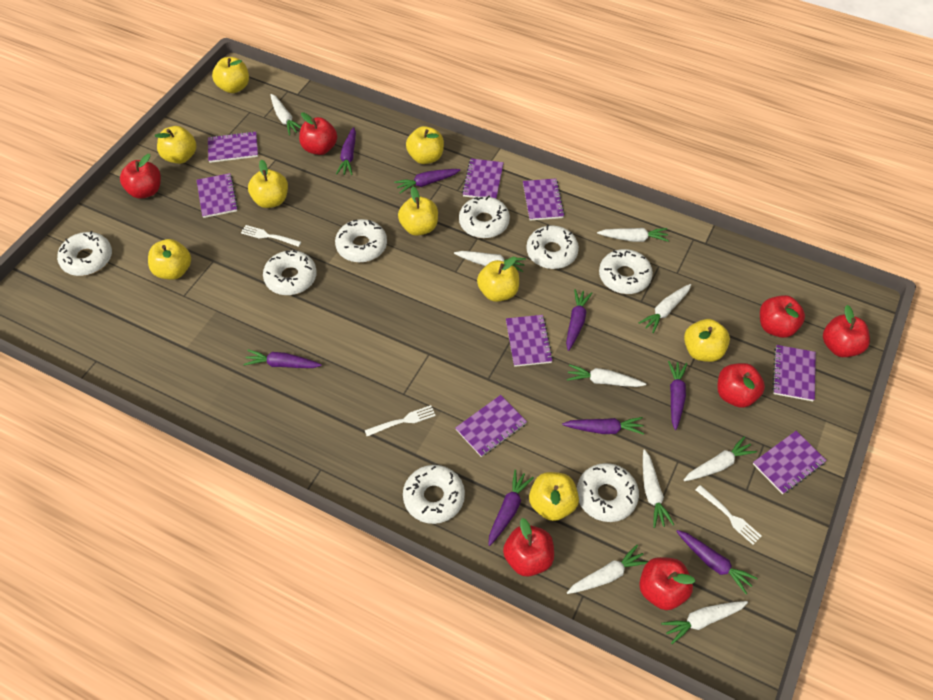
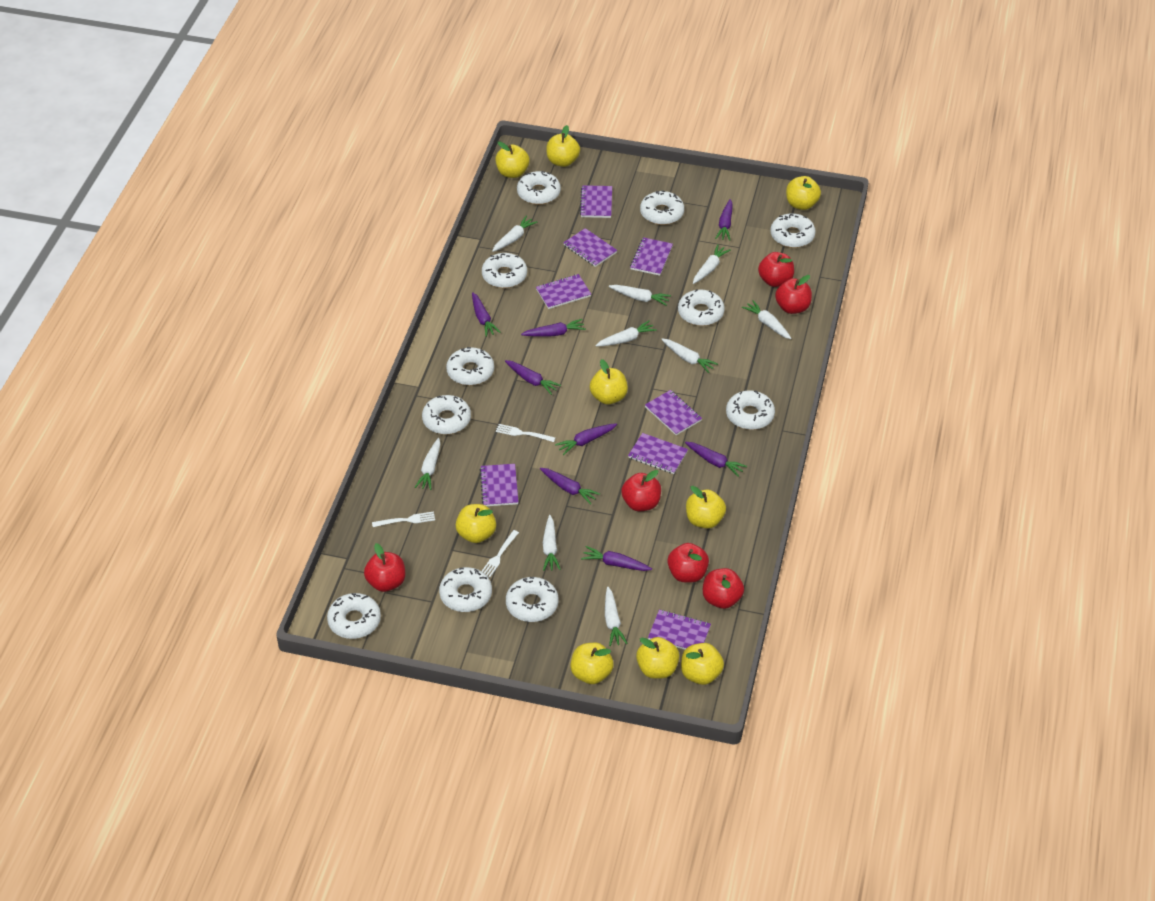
red apple: [120,154,161,199] [299,112,337,155] [503,518,554,577] [639,557,695,610] [717,363,765,408] [760,295,805,338] [823,305,870,357] = 7 -> [364,543,405,592] [621,470,661,511] [668,543,709,583] [703,568,744,609] [758,252,794,287] [775,275,812,314] = 6
white donut: [57,231,112,276] [263,250,317,295] [335,219,387,263] [403,465,465,524] [459,196,510,238] [526,225,579,269] [577,463,639,522] [599,249,653,294] = 8 -> [327,593,381,639] [422,395,471,435] [439,567,492,612] [446,347,494,386] [482,253,527,288] [506,577,559,622] [517,171,561,205] [640,190,684,225] [678,289,724,326] [726,390,775,430] [770,213,816,248] = 11

